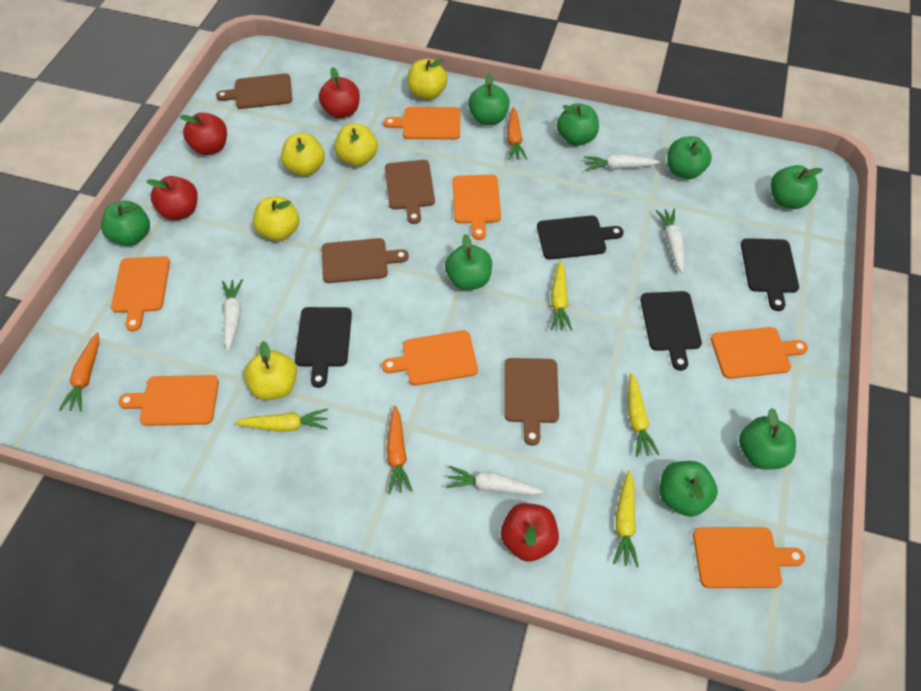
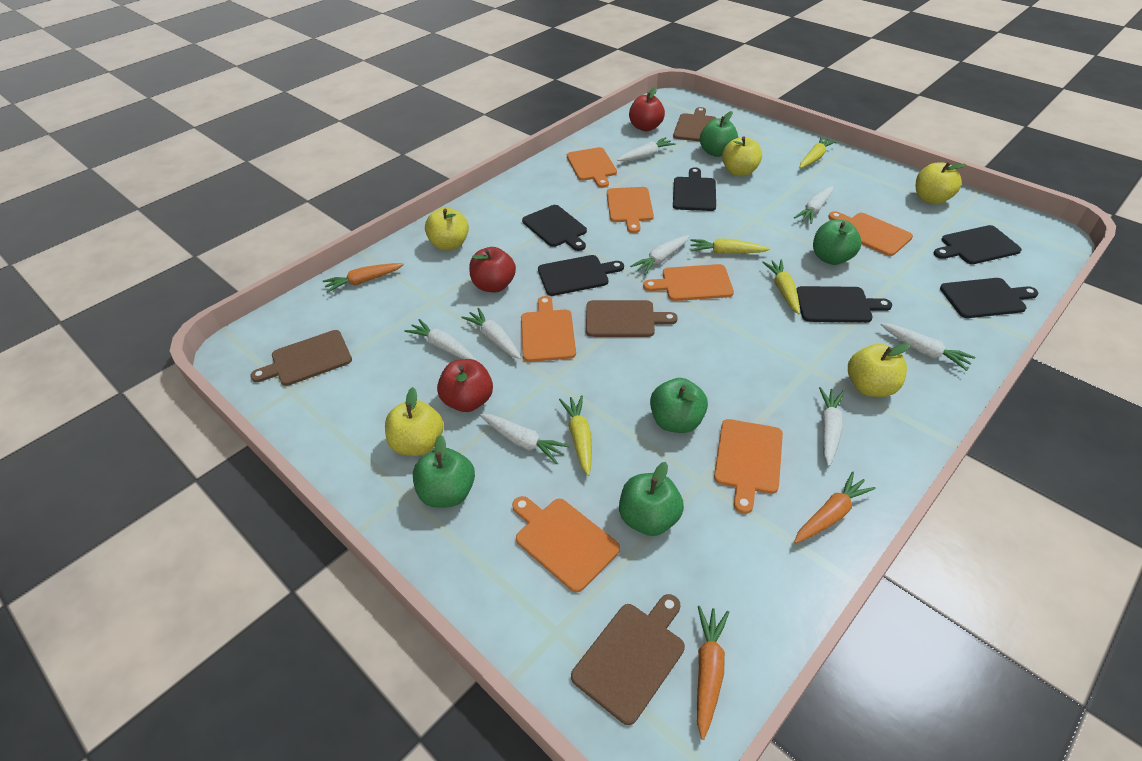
black cutting board: [295,307,352,388] [537,215,624,260] [640,291,702,371] [741,238,799,311] = 4 -> [522,205,587,251] [538,255,624,296] [673,167,716,211] [796,286,892,323] [934,225,1022,264] [940,278,1038,318] = 6
green apple: [101,201,150,246] [445,234,492,290] [468,73,510,125] [557,103,599,146] [660,461,718,517] [667,136,712,179] [739,408,796,470] [770,165,823,209] = 8 -> [413,435,475,508] [619,462,684,536] [650,378,708,433] [700,111,738,157] [813,220,862,265] = 5
red apple: [146,176,198,220] [180,113,227,155] [319,67,360,118] [501,503,559,562] = 4 -> [437,359,493,412] [469,247,516,292] [629,87,665,131] = 3
white carrot: [222,279,243,352] [446,466,544,495] [584,154,660,171] [656,209,684,273] = 4 -> [404,319,477,361] [461,308,521,359] [480,414,570,464] [617,137,676,161] [630,235,689,275] [794,186,833,224] [819,387,844,466] [880,323,975,371] = 8

